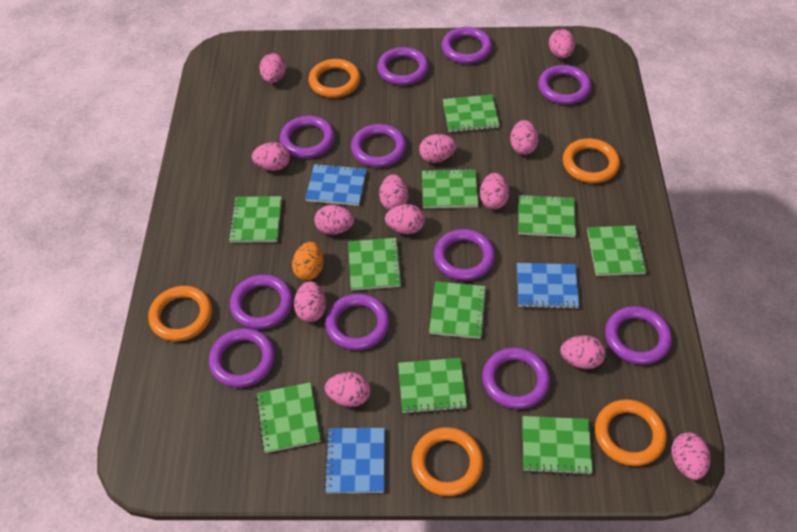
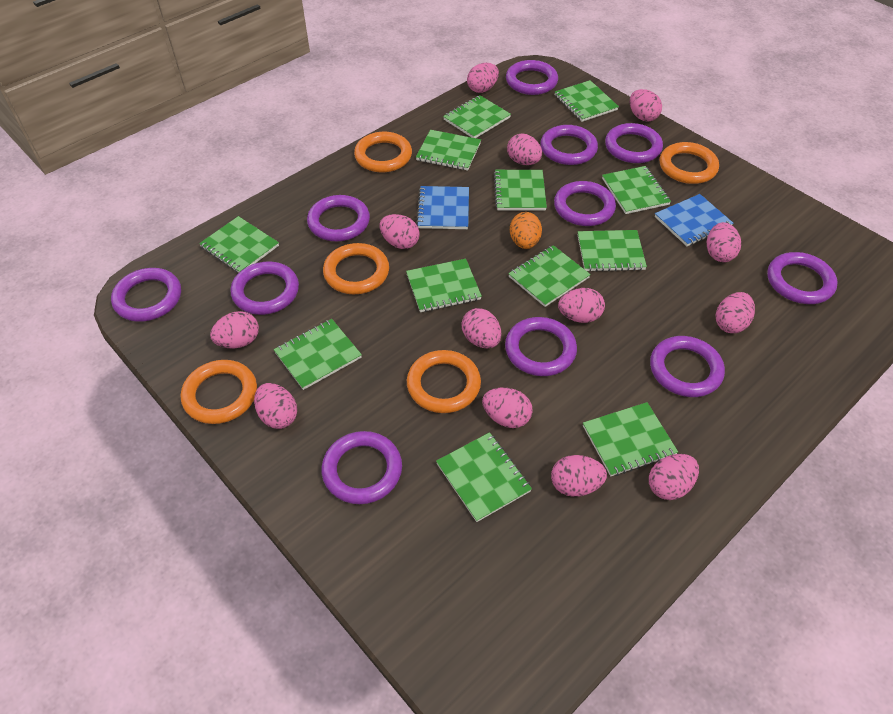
blue notebook: [305,163,366,206] [324,428,385,493] [517,263,579,309] = 3 -> [416,186,469,229] [655,194,733,246] = 2
green notebook: [228,196,282,243] [256,382,321,453] [348,238,402,290] [398,358,467,414] [422,168,478,208] [429,281,487,339] [443,95,500,132] [518,194,576,237] [522,416,593,475] [587,225,647,276] = 10 -> [199,216,279,273] [274,319,362,390] [406,259,482,312] [416,130,481,171] [436,432,532,522] [443,95,511,138] [494,170,547,211] [508,245,591,307] [555,80,619,122] [578,230,647,272] [583,402,678,476] [602,166,671,214] = 12

